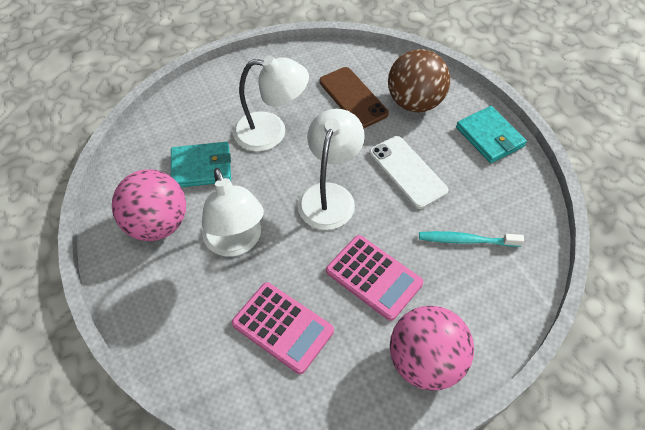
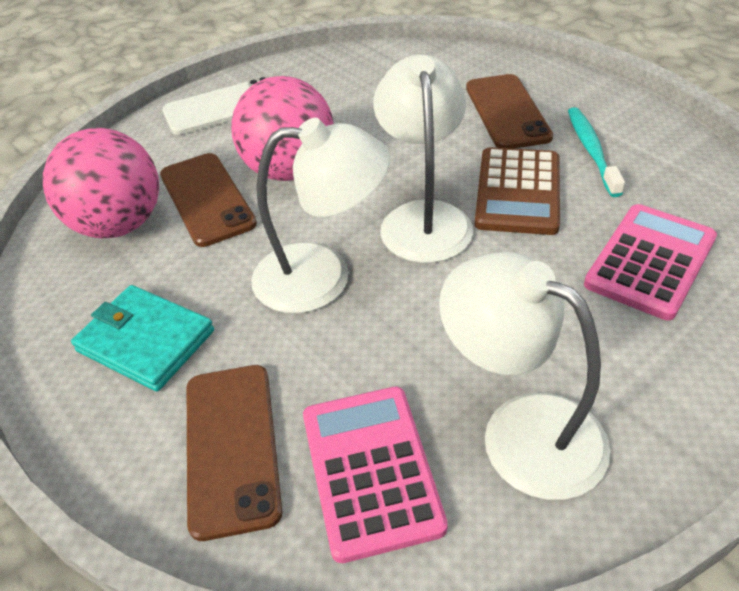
brown ball: [388,49,450,112] = 1 -> none = 0
brown calculator: none = 0 -> [475,147,560,235] = 1
brown phone: [320,67,389,129] = 1 -> [160,153,257,247] [187,365,282,541] [466,74,553,149] = 3
turquoise wallet: [171,142,231,187] [456,106,527,163] = 2 -> [71,285,214,391] = 1

